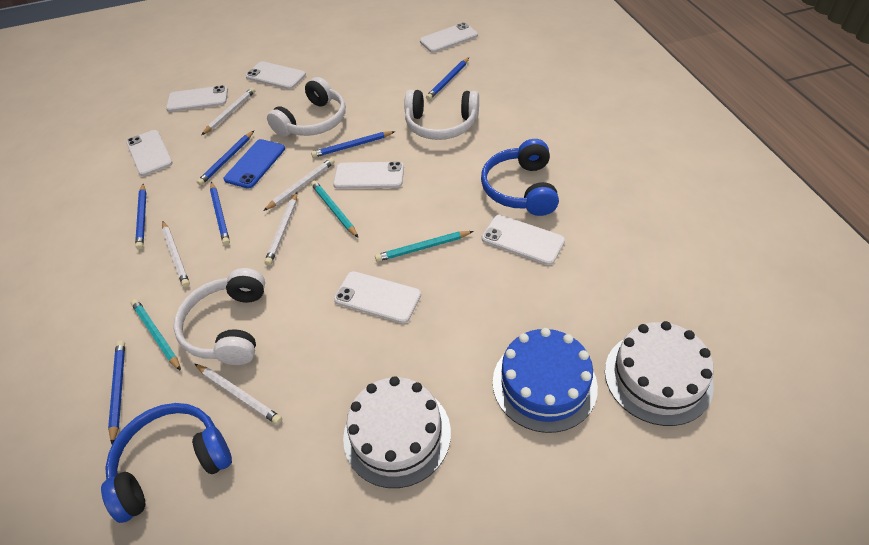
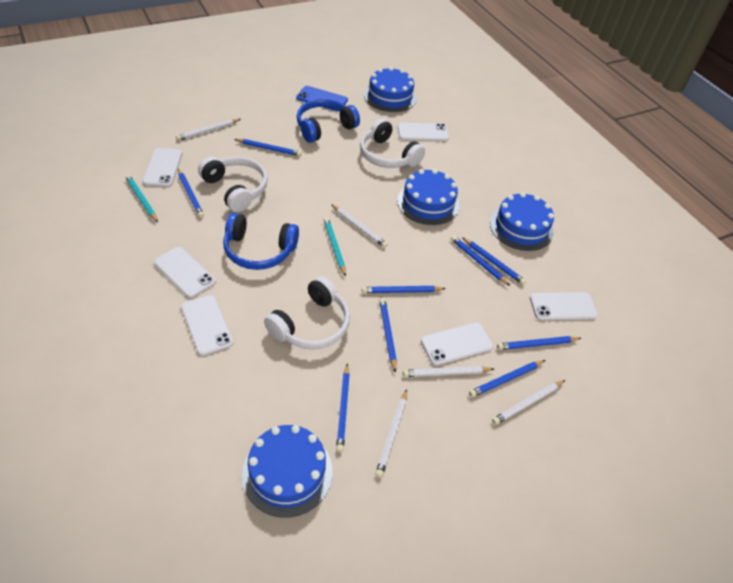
blue cake: [493,328,598,433] = 1 -> [242,425,333,518] [364,67,417,112] [397,169,459,225] [490,192,554,251] = 4
blue pencil: [108,340,125,445] [135,184,146,250] [197,131,254,186] [210,182,230,245] [311,131,395,158] [426,58,469,100] = 6 -> [178,169,204,218] [234,139,302,156] [336,363,350,452] [362,286,446,293] [379,298,397,373] [451,235,510,286] [463,238,526,285] [469,360,545,397] [497,336,581,350] = 9
turquoise pencil: [131,299,181,371] [311,181,358,237] [375,231,473,262] = 3 -> [125,174,158,222] [324,217,346,277] = 2
white cake: [343,376,451,488] [605,321,714,426] = 2 -> none = 0
white phone: [126,130,173,176] [166,85,228,112] [246,61,306,89] [333,162,404,189] [334,271,421,323] [420,22,478,53] [482,215,565,265] = 7 -> [142,148,182,187] [154,247,216,298] [181,295,233,356] [398,122,449,141] [421,322,493,366] [530,292,598,320] = 6

